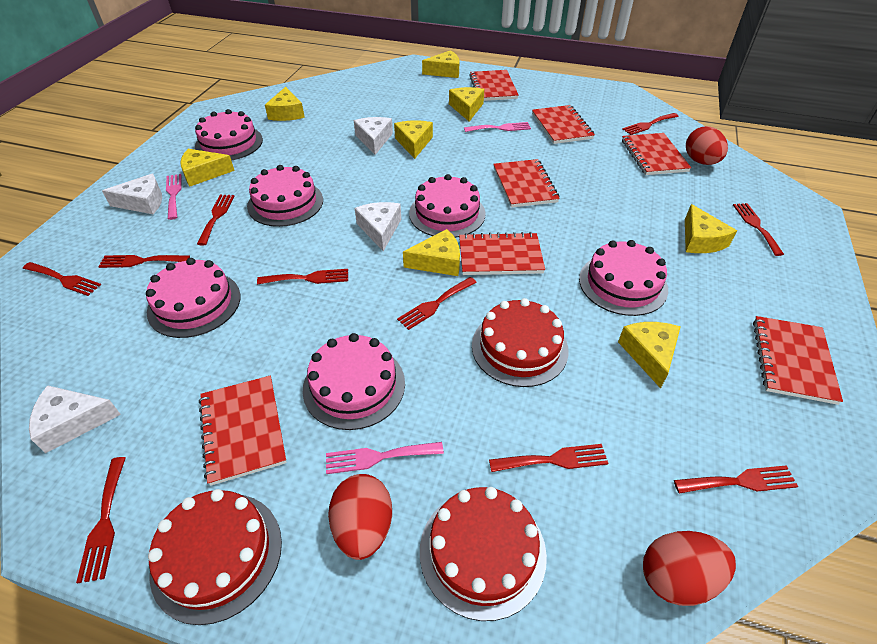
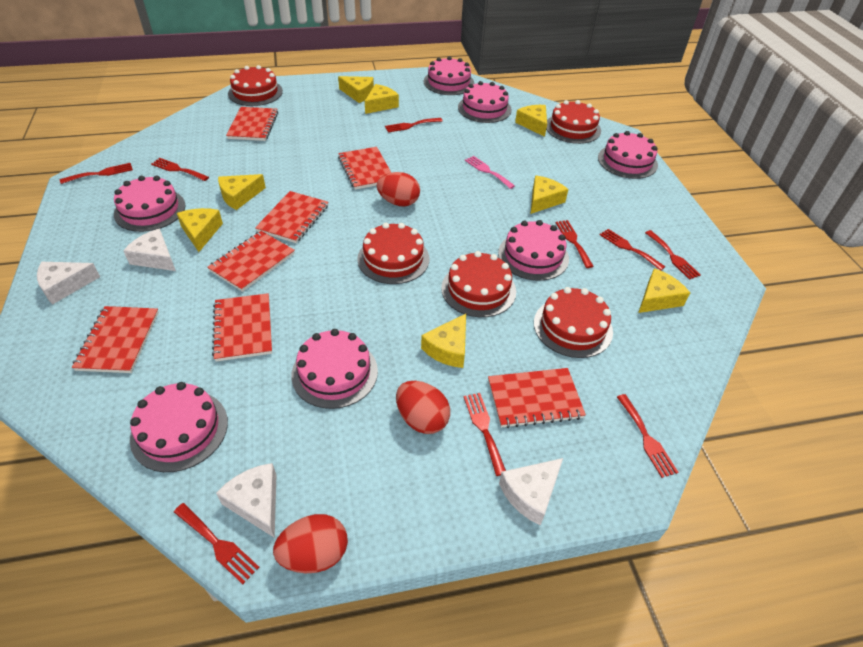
pink cake: [146,258,241,338] [195,109,263,160] [247,165,323,227] [303,333,405,430] [409,174,486,238] [579,240,668,316] = 6 -> [114,176,185,232] [130,382,228,472] [291,329,378,409] [424,56,474,95] [458,81,512,123] [498,220,569,281] [598,131,658,179] = 7
pink fork: [166,174,182,220] [326,442,444,474] [464,122,531,132] = 3 -> [465,156,515,189] = 1
red cake: [148,489,282,625] [420,487,547,621] [472,298,569,387] = 3 -> [228,65,283,106] [357,223,429,284] [441,251,516,317] [534,287,613,358] [546,100,601,144] = 5
red fork: [23,262,101,296] [76,457,126,583] [98,255,190,268] [197,195,234,245] [257,269,348,285] [397,277,477,330] [489,444,609,472] [622,113,679,135] [674,465,798,493] [733,203,784,256] = 10 -> [60,163,133,184] [151,158,209,181] [174,503,259,584] [385,118,443,133] [464,393,506,476] [555,220,594,268] [600,229,665,271] [617,394,678,478] [645,230,701,280] = 9

